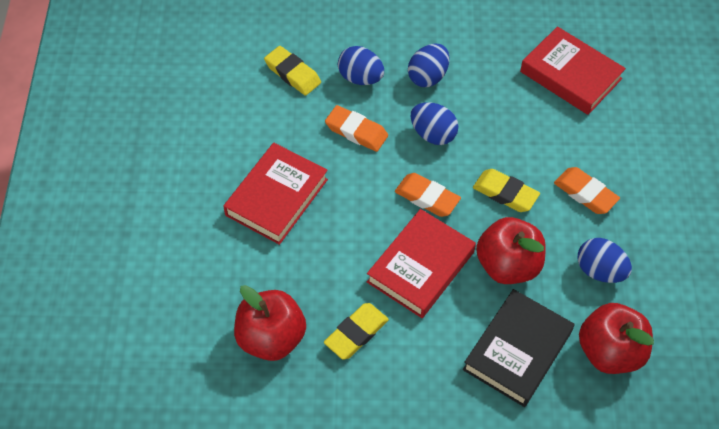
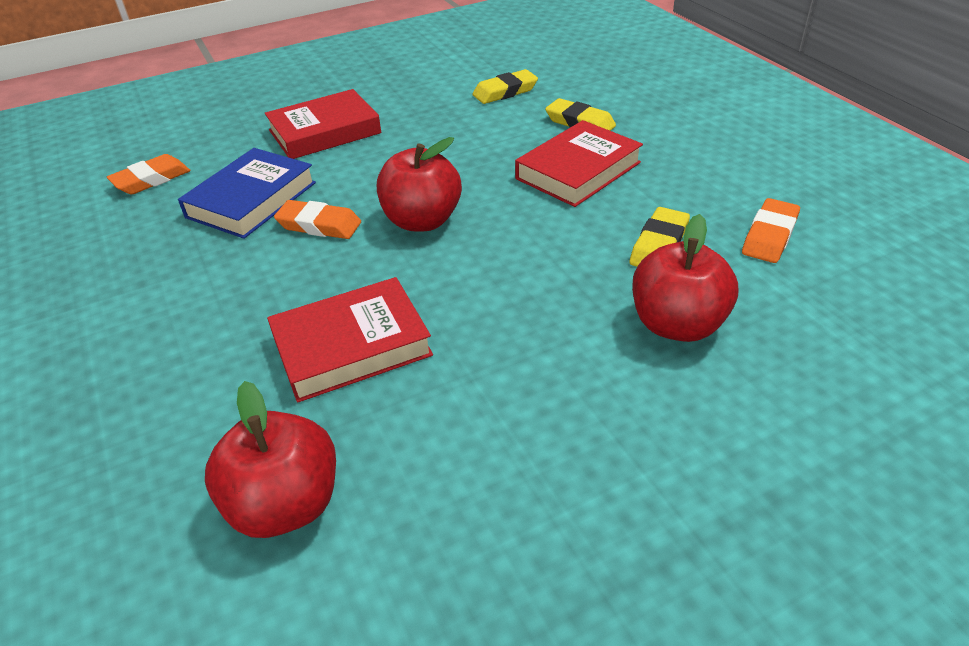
black book: [463,289,574,407] = 1 -> none = 0
blue book: none = 0 -> [178,148,316,239] = 1
blue egg: [338,46,384,85] [408,44,449,87] [411,102,458,145] [577,238,632,283] = 4 -> none = 0

